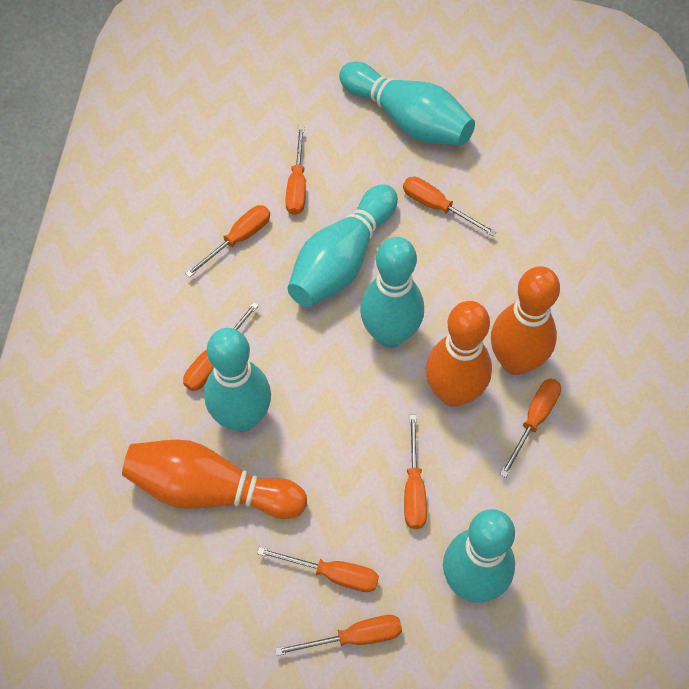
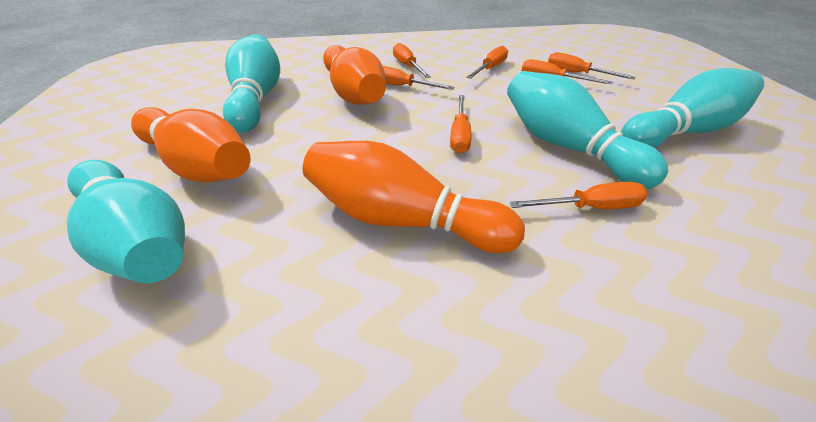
orange screwdriver: [183,302,259,391] [185,205,270,278] [257,547,379,592] [275,615,402,656] [285,126,306,215] [403,177,496,236] [404,414,427,529] [500,379,561,478] = 8 -> [383,66,455,90] [393,43,431,78] [450,95,472,153] [466,46,508,79] [509,182,648,209] [521,59,612,84] [548,52,635,79] = 7
turquoise bowling pin: [204,328,271,432] [288,184,398,307] [339,62,475,145] [360,237,424,348] [443,509,515,603] = 5 -> [67,160,185,283] [223,34,280,132] [507,71,668,189] [621,68,764,148] = 4

